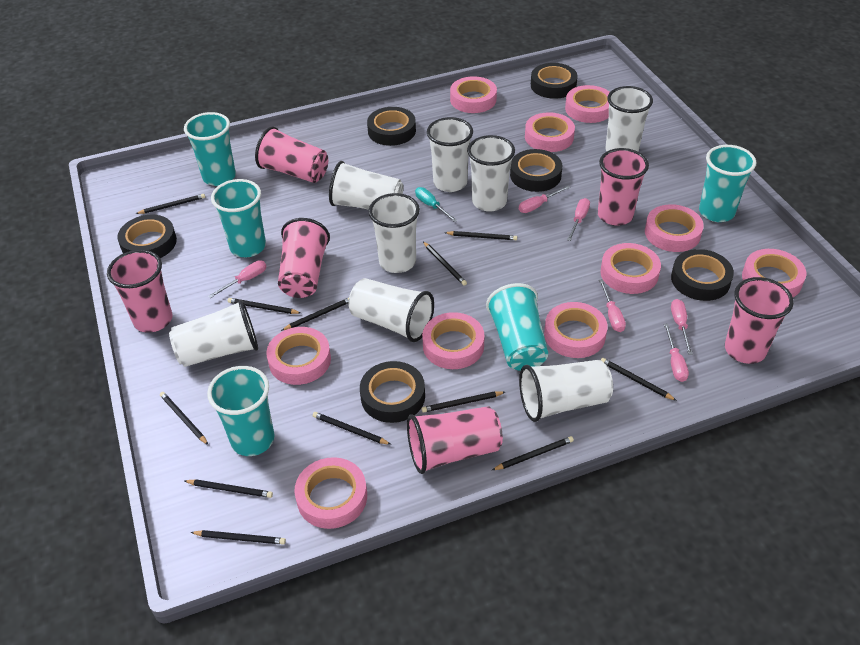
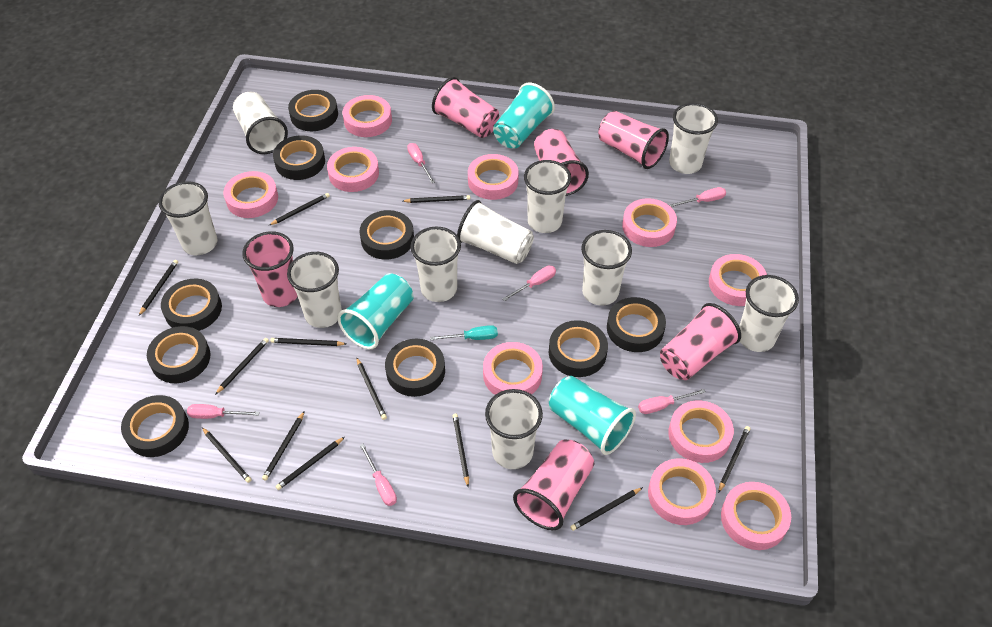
black tape: [117,215,177,258] [360,361,425,423] [367,107,416,146] [510,149,562,192] [531,63,578,99] [671,249,734,301] = 6 -> [121,395,189,457] [147,326,210,383] [161,279,222,331] [273,135,325,180] [288,90,338,131] [359,210,414,260] [385,339,445,397] [549,320,608,377] [607,297,666,352] = 9
turquoise cup: [184,112,236,186] [207,366,275,456] [211,179,266,257] [486,283,548,371] [699,145,756,222] = 5 -> [337,273,414,349] [493,83,555,149] [549,376,636,455] = 3
white cup: [169,300,258,367] [329,161,403,210] [348,278,434,342] [369,193,420,273] [427,117,473,192] [467,135,515,212] [519,360,613,422] [605,86,653,152] = 8 -> [158,181,218,255] [233,92,288,154] [287,252,342,328] [410,227,461,302] [457,200,534,264] [485,389,543,469] [524,160,571,233] [581,230,632,306] [669,103,718,174] [739,275,799,352] = 10

